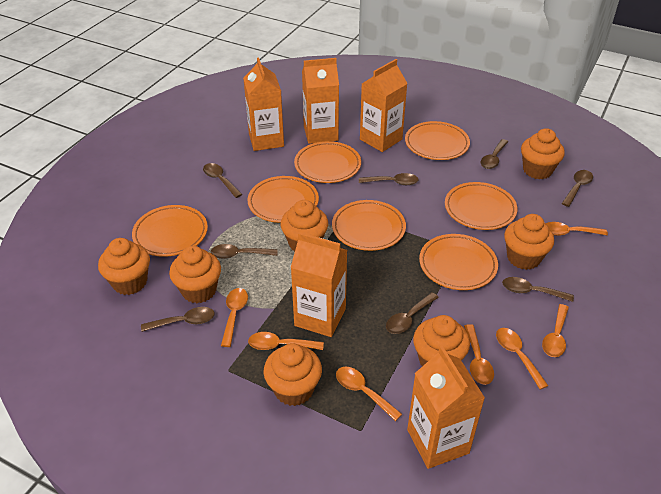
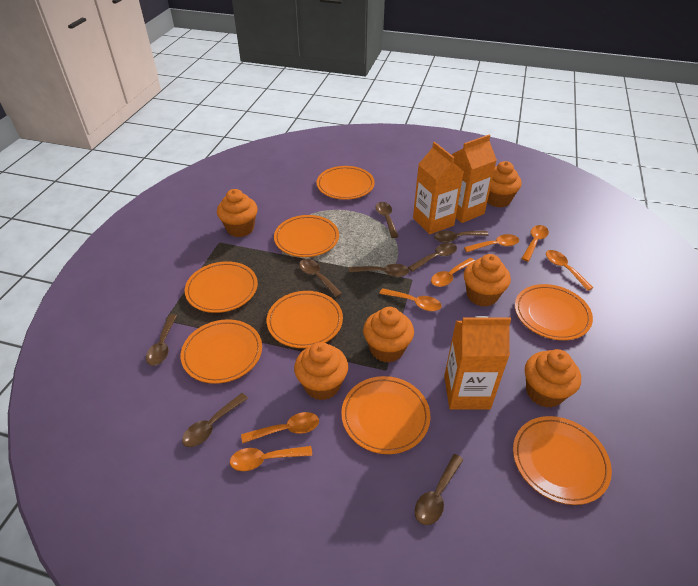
orange carton: [243,58,284,151] [291,232,347,337] [302,58,339,144] [360,59,408,152] [407,346,485,469] = 5 -> [413,142,464,234] [444,316,511,409] [451,135,497,223] = 3
orange cupcake: [98,238,150,295] [169,246,221,303] [264,343,322,406] [281,200,328,252] [413,315,470,366] [504,214,554,270] [521,128,565,179] = 7 -> [217,189,258,237] [294,342,348,400] [363,307,414,363] [464,254,511,307] [487,161,522,208] [525,349,581,408] = 6
orange plate: [132,205,208,257] [247,176,319,223] [294,141,361,183] [332,200,406,251] [405,121,470,160] [419,234,498,290] [445,182,517,230] = 7 -> [181,319,262,384] [185,261,258,313] [267,291,343,348] [274,215,339,257] [317,166,375,200] [341,376,430,454] [513,416,612,505] [515,284,593,340] = 8

